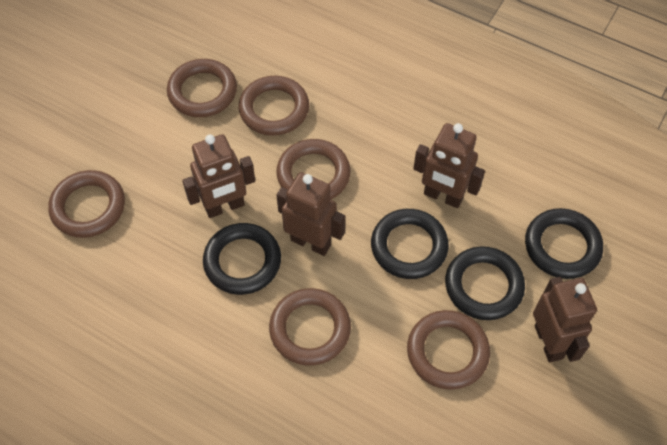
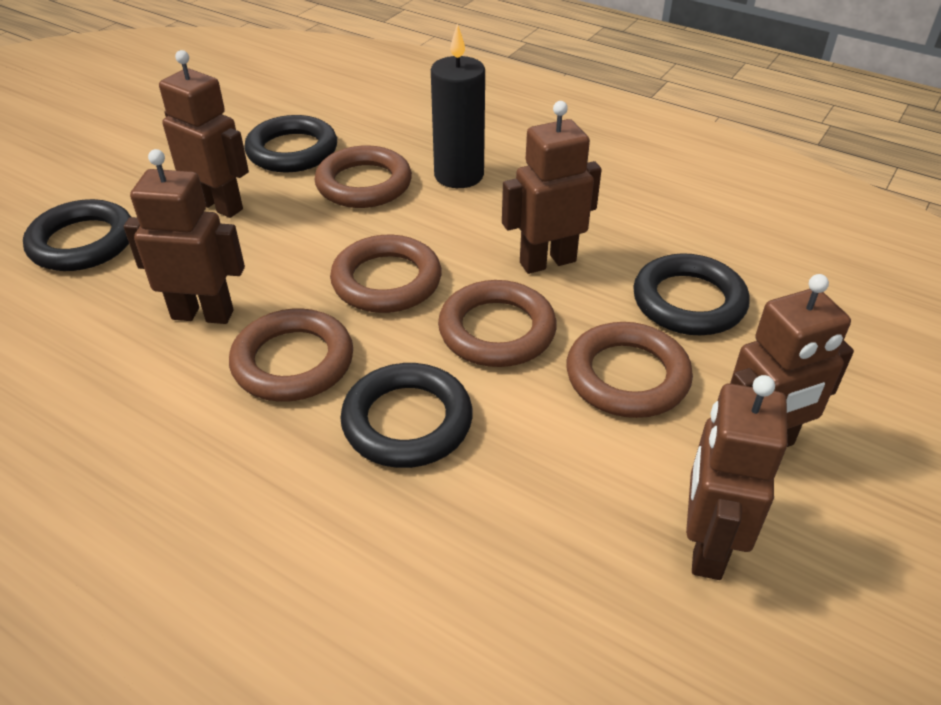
black candle: none = 0 -> [431,23,485,188] = 1
brown ring: [48,170,125,238] [167,59,237,117] [238,76,309,136] [269,288,351,366] [276,139,350,200] [407,310,490,390] = 6 -> [229,309,353,402] [314,145,412,208] [330,235,442,313] [438,280,557,367] [566,322,693,418] = 5
brown robot: [182,134,255,218] [276,172,345,256] [413,123,485,208] [533,277,597,363] = 4 -> [124,149,245,324] [159,50,249,218] [502,101,602,274] [686,375,788,580] [730,274,854,447] = 5

